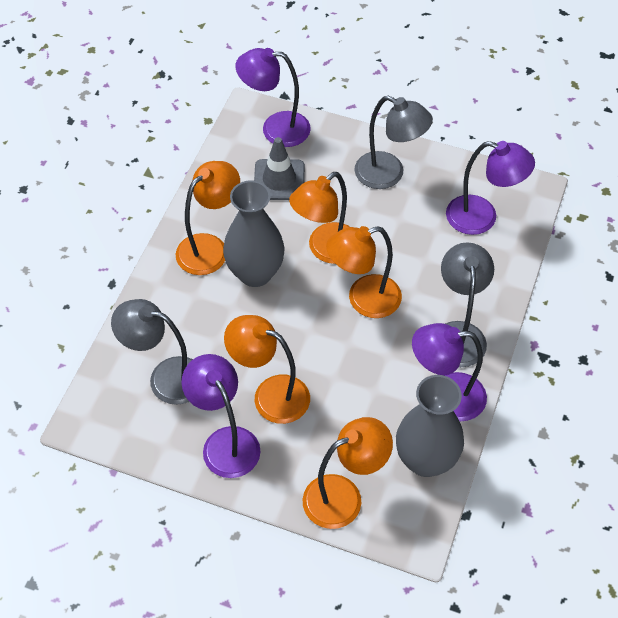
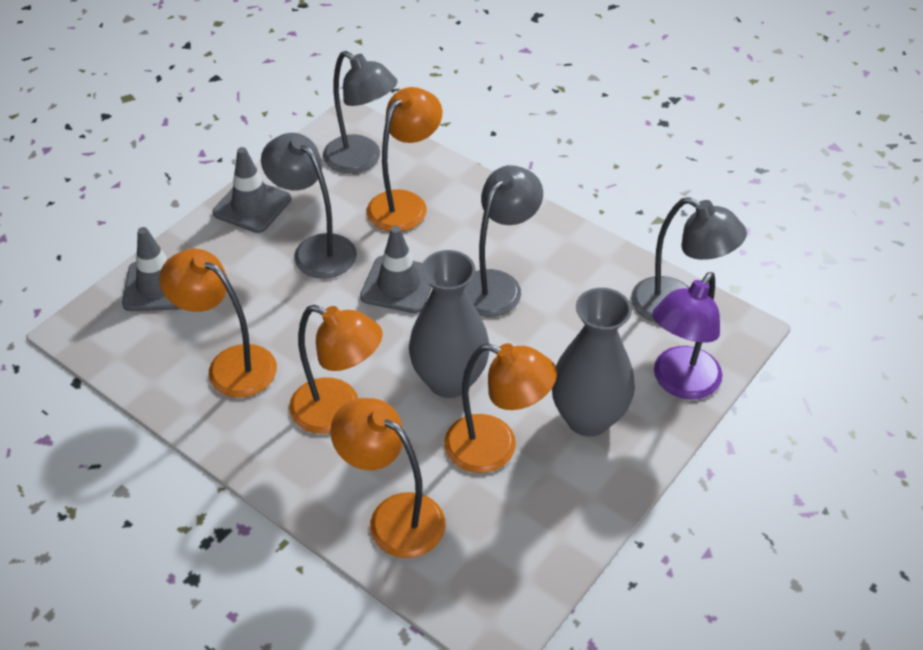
grey lamp: [111,299,193,405] [355,96,433,189] [441,242,494,367] = 3 -> [261,133,357,279] [323,51,398,173] [464,165,543,317] [631,197,747,323] = 4
grey traffic cone: [254,137,305,200] = 1 -> [122,227,181,311] [213,147,291,233] [360,226,432,313] = 3
purple lamp: [182,354,261,478] [236,48,311,147] [412,323,487,421] [446,141,535,235] = 4 -> [652,272,723,399] = 1

